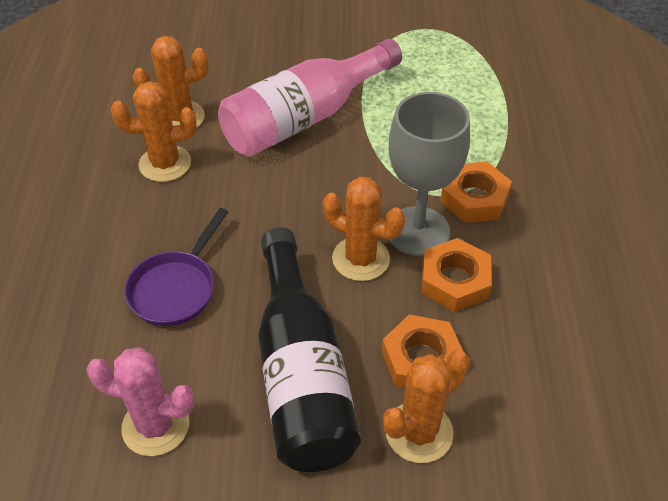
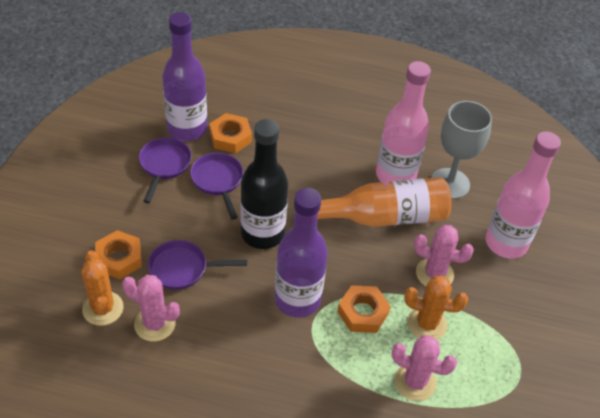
orange bottle: none = 0 -> [317,177,452,227] = 1
orange cactus: [111,81,197,182] [133,36,209,127] [323,176,405,281] [383,350,470,463] = 4 -> [81,250,124,326] [404,276,468,340] = 2
pink bottle: [218,39,402,156] = 1 -> [376,61,431,182] [485,131,561,258] = 2
pink cactus: [86,347,195,456] = 1 -> [122,275,180,342] [391,335,457,401] [414,225,474,286] = 3
purple bottle: none = 0 -> [162,12,207,141] [275,188,328,317] = 2
purple pan: [124,208,228,326] = 1 -> [139,137,192,203] [148,240,247,290] [190,153,243,220] = 3

